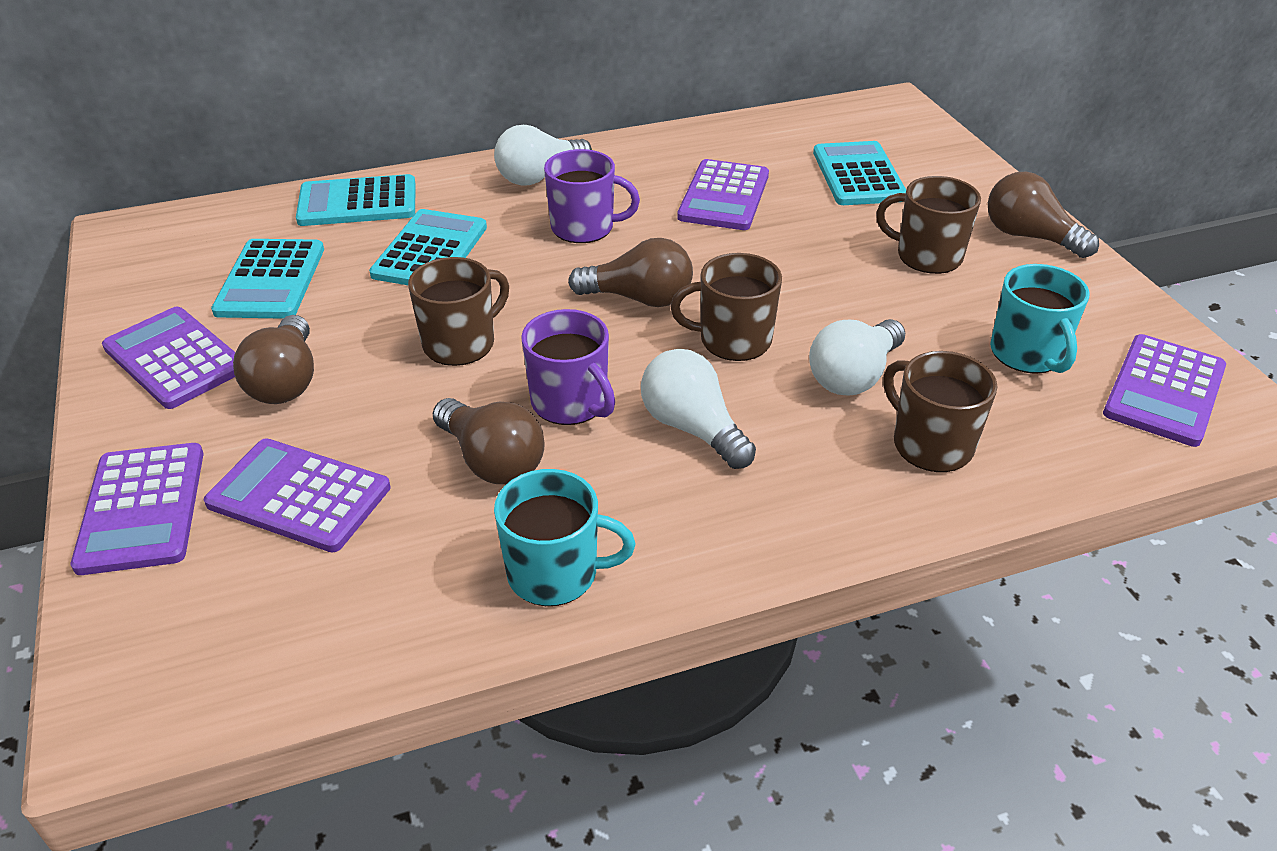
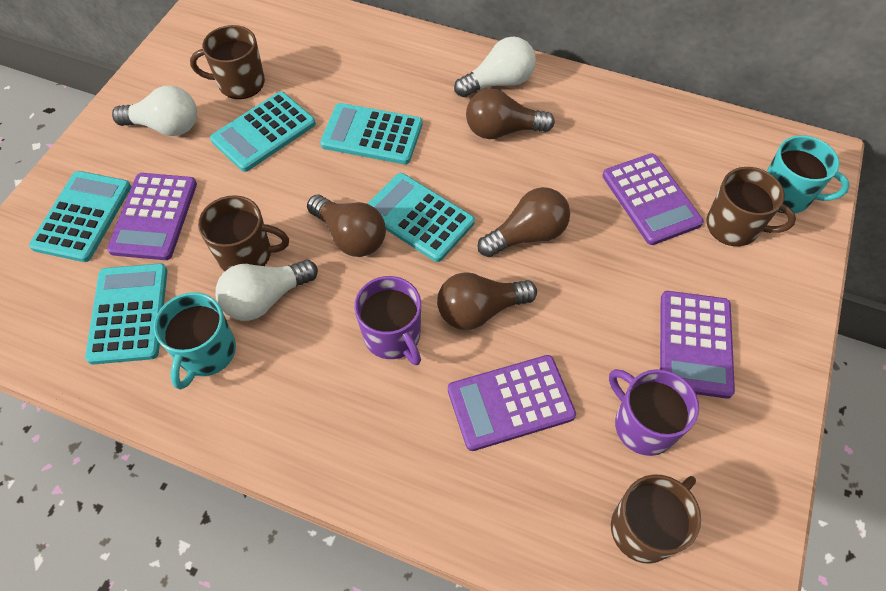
purple calculator: [71,443,203,575] [102,307,236,409] [204,439,390,552] [677,159,769,230] [1103,334,1226,447] = 5 -> [107,173,197,260] [448,355,576,451] [602,153,704,245] [660,291,735,399] = 4
turquoise calculator: [211,239,324,319] [296,174,416,226] [369,209,487,285] [813,141,906,205] = 4 -> [29,171,131,262] [85,263,167,364] [210,91,316,172] [320,103,422,164] [367,173,475,262] = 5

